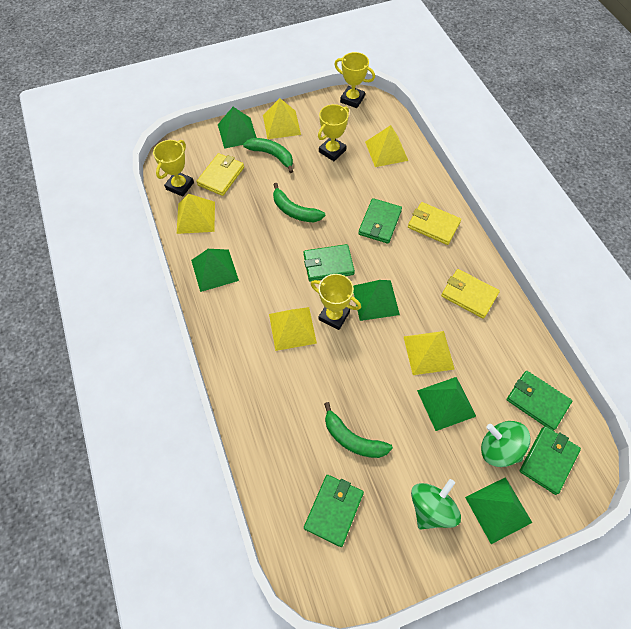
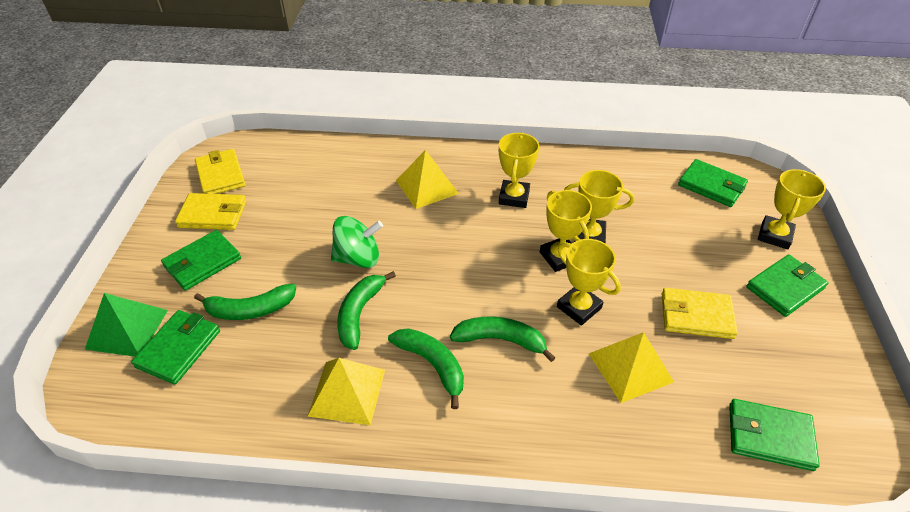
green banana: [243,138,293,173] [273,183,325,222] [324,402,393,458] = 3 -> [194,284,296,320] [337,271,396,350] [388,328,464,409] [450,316,555,362] = 4
green pyramid: [191,249,239,292] [218,107,257,149] [353,280,400,321] [417,377,476,431] [465,477,532,544] = 5 -> [85,293,168,357] = 1
green spinning top: [411,479,461,530] [481,421,531,467] = 2 -> [331,216,383,268] = 1
yellow pyramid: [177,194,215,234] [263,98,301,139] [269,307,317,351] [365,125,408,167] [404,331,455,375] = 5 -> [308,358,385,425] [396,150,459,209] [589,332,674,403] = 3
yellow trophy: [153,140,194,197] [311,274,361,330] [318,104,349,161] [334,52,375,108] = 4 -> [499,132,539,208] [540,190,592,272] [557,239,621,326] [564,170,634,243] [758,169,826,250] = 5

